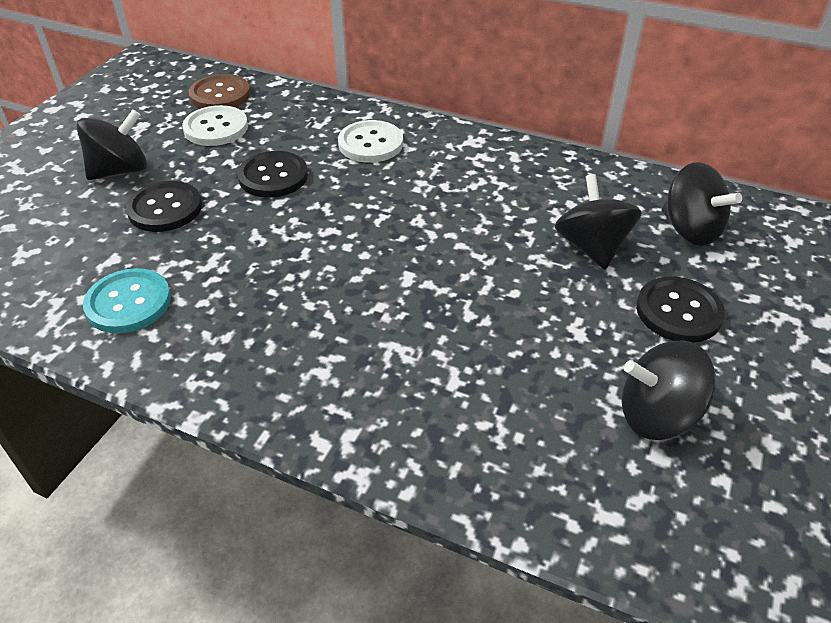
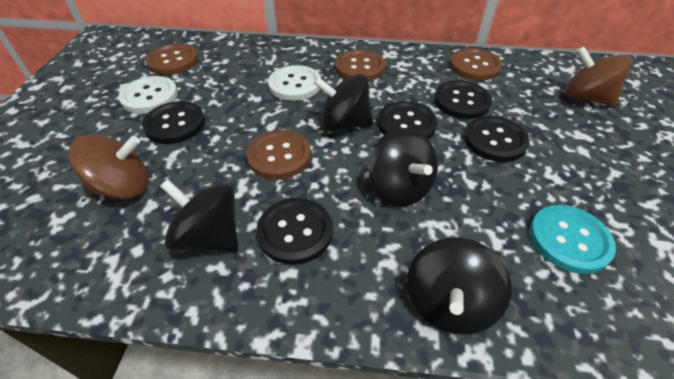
black button: [126,181,202,232] [238,151,308,198] [636,276,725,343] = 3 -> [142,101,205,144] [256,198,333,265] [377,101,437,139] [434,81,492,119] [464,116,530,162] = 5
brown button: [188,74,250,109] = 1 -> [146,44,198,75] [246,130,311,180] [335,49,385,81] [450,48,502,80] = 4
brown spinning top: none = 0 -> [68,134,148,199] [565,46,633,106] = 2

